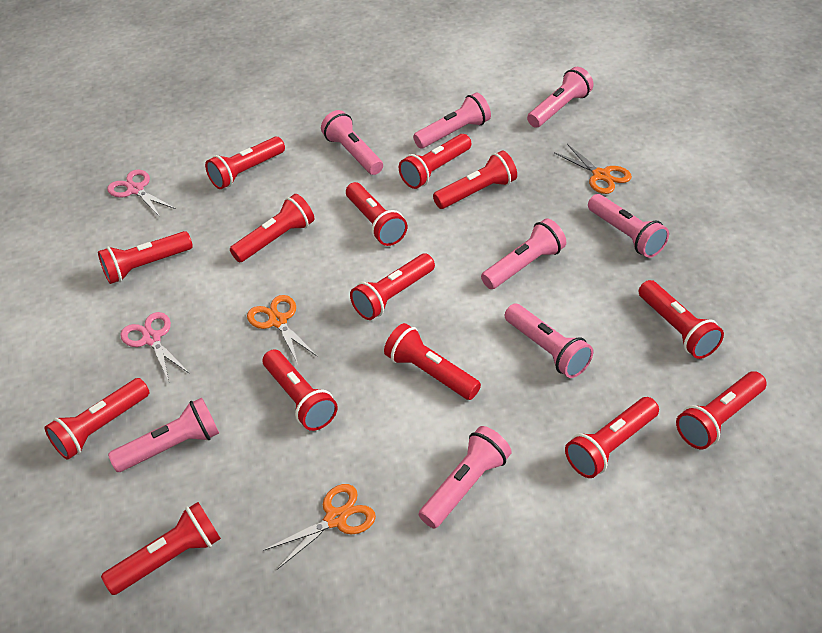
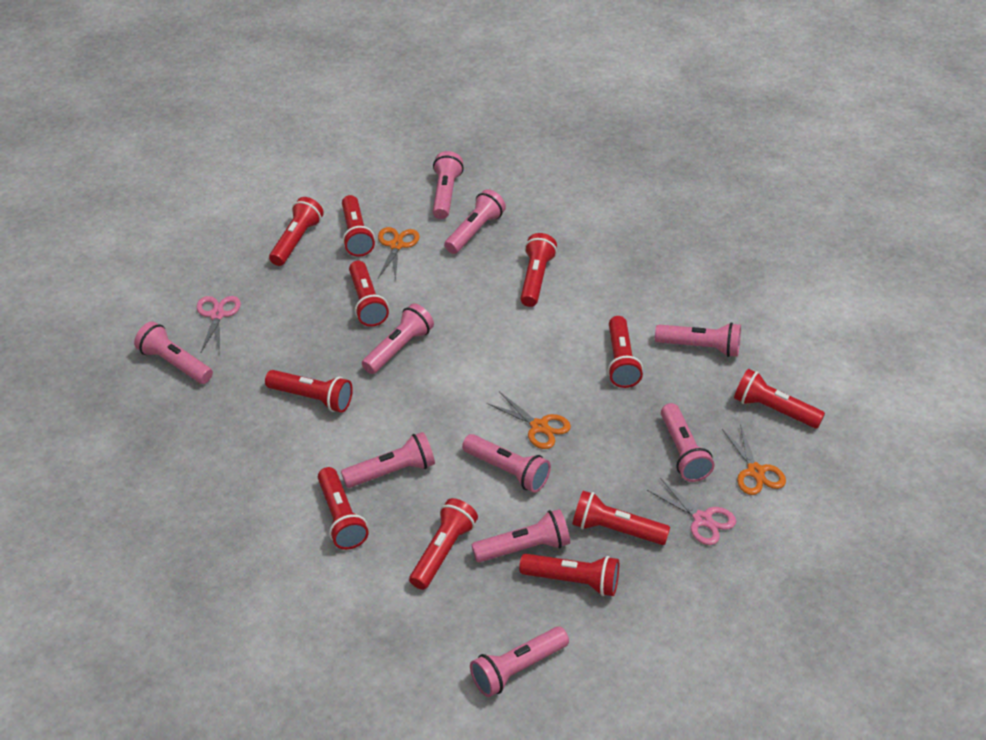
pink flashlight: [108,398,219,472] [321,110,383,175] [413,93,491,148] [419,426,512,529] [481,218,566,289] [505,304,593,378] [527,67,593,128] [588,194,669,258] = 8 -> [134,321,213,384] [341,432,435,488] [362,303,434,374] [433,151,464,219] [444,189,506,254] [462,434,551,493] [470,626,569,697] [471,509,570,562] [655,322,741,357] [661,403,714,482] = 10
red flashlight: [44,378,149,460] [98,231,193,284] [101,502,221,595] [205,137,285,189] [230,194,314,262] [263,349,338,431] [346,182,407,246] [350,254,435,320] [384,323,481,400] [399,134,471,189] [433,150,517,209] [565,397,659,478] [639,280,724,359] [676,371,767,449] = 14 -> [265,370,353,412] [269,197,324,266] [318,467,369,550] [342,195,375,257] [349,261,389,327] [409,498,478,590] [519,554,619,596] [520,233,557,307] [572,491,670,545] [608,316,643,388] [734,369,825,428] = 11

